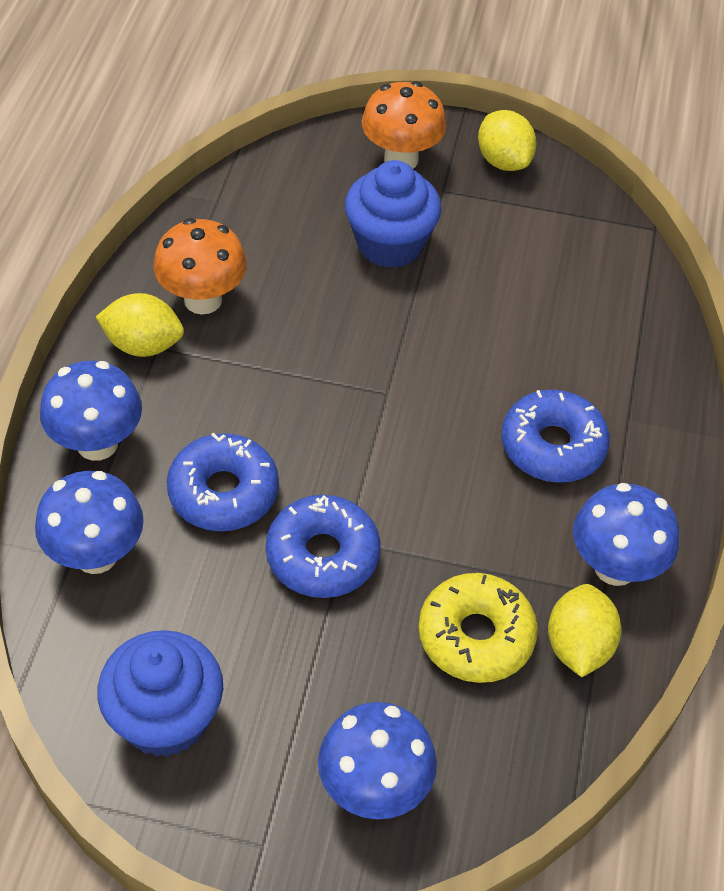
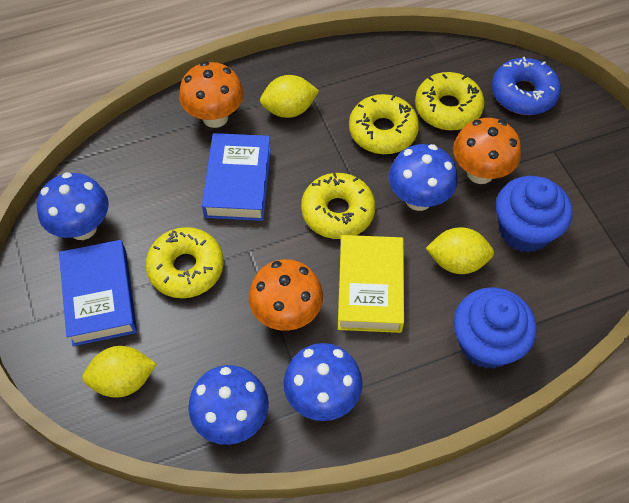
blue book: none = 0 -> [59,240,137,346] [202,133,271,221] = 2
blue donut: [167,433,279,531] [266,495,381,598] [501,390,610,483] = 3 -> [492,57,561,115] = 1
orange mushroom: [153,218,247,314] [362,81,447,168] = 2 -> [179,61,244,128] [249,259,323,331] [453,118,521,184] = 3
yellow book: none = 0 -> [338,235,404,333] = 1
yellow donut: [419,573,538,683] = 1 -> [146,227,224,298] [301,173,375,239] [349,94,419,154] [415,72,485,130] = 4

